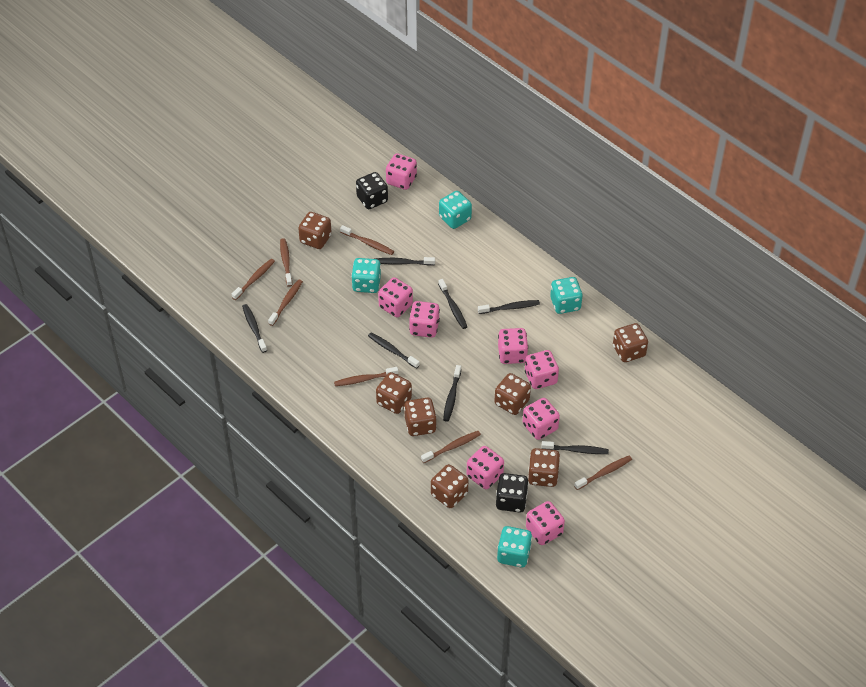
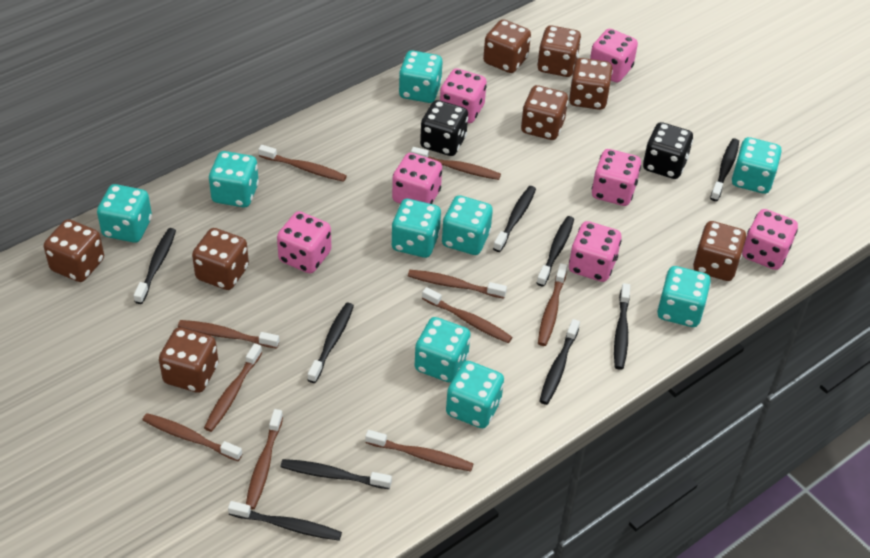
black toothbrush: [242,304,267,353] [368,333,420,369] [375,257,435,266] [438,279,467,329] [443,365,461,422] [478,300,540,314] [541,441,609,454] = 7 -> [134,228,176,304] [228,501,342,541] [281,459,392,489] [308,303,354,383] [493,186,536,252] [537,216,574,287] [539,319,580,405] [614,283,630,370] [710,138,739,201] = 9
brown dice: [298,212,332,249] [376,372,412,414] [404,398,437,436] [431,464,468,508] [495,373,531,415] [528,448,560,487] [613,323,648,362] = 7 -> [44,219,104,282] [159,327,218,393] [192,228,249,290] [483,19,531,73] [521,85,568,140] [537,25,581,77] [569,58,613,110] [693,221,746,281] = 8
brown toothbrush: [232,259,275,300] [268,279,303,326] [280,238,292,286] [334,367,398,386] [340,225,394,255] [421,431,481,463] [574,456,632,490] = 7 -> [143,413,242,461] [178,320,279,349] [204,343,262,432] [246,409,283,509] [258,145,347,182] [365,430,473,471] [408,270,507,299] [411,147,501,180] [422,287,512,343] [538,263,567,346] = 10
pink dice: [378,277,413,317] [386,153,417,190] [409,301,440,338] [467,446,504,489] [498,328,528,364] [523,398,560,440] [525,350,559,389] [526,501,565,545] = 8 -> [277,211,331,273] [392,153,442,204] [440,68,487,123] [569,221,622,282] [590,29,638,83] [592,149,641,206] [742,209,798,270] = 7
turquoise dice: [351,258,381,293] [439,191,472,229] [497,526,532,568] [550,277,583,314] = 4 -> [97,184,152,243] [209,151,259,207] [391,199,441,258] [399,50,443,103] [415,317,470,383] [442,195,493,255] [446,361,504,428] [657,266,711,327] [732,137,782,194] = 9

